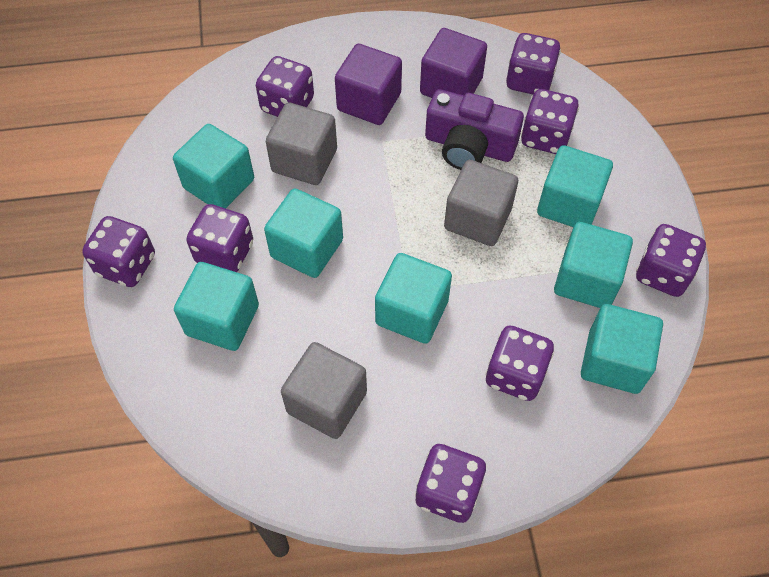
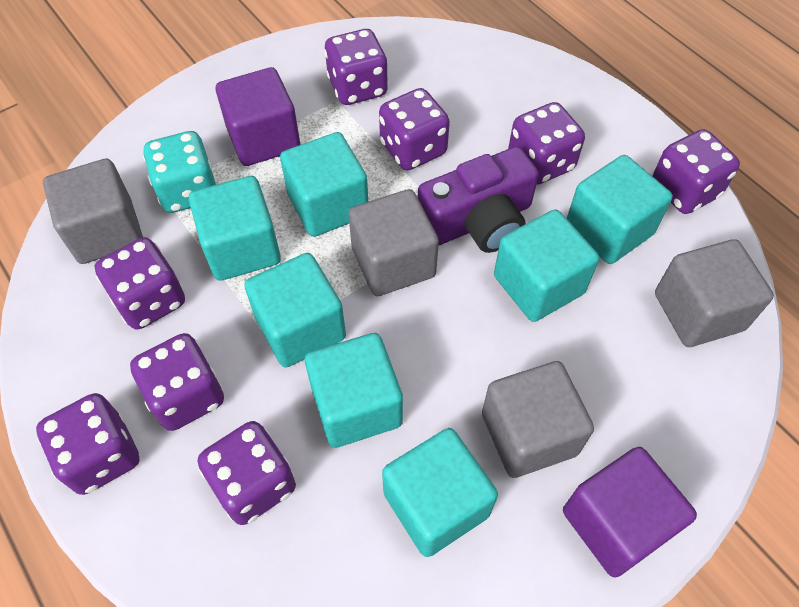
grey cube: [266,102,337,185] [281,342,367,439] [444,160,518,246] = 3 -> [43,158,143,264] [348,189,439,296] [482,361,594,478] [655,239,774,347] = 4
turquoise dice: none = 0 -> [143,131,216,213] = 1

